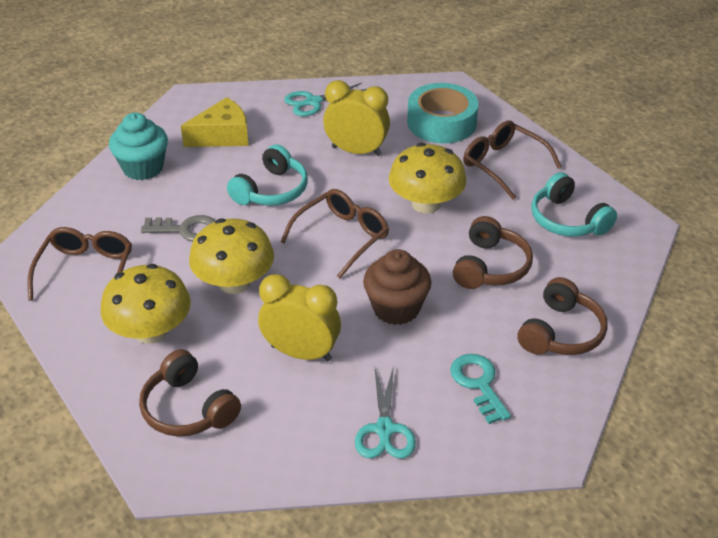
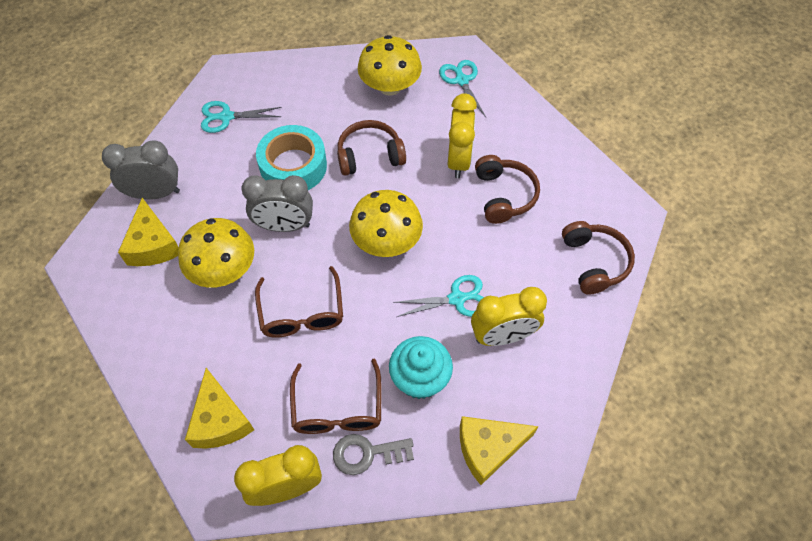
brown cupcake: [363,249,431,325] = 1 -> none = 0
brown glasses: [28,227,132,301] [280,189,389,278] [463,120,562,200] = 3 -> [255,266,343,338] [290,358,382,434] = 2
grey clock: none = 0 -> [102,140,180,200] [241,175,313,232] = 2
turquoise headphones: [227,144,308,206] [531,172,617,237] = 2 -> none = 0
turquoise key: [450,354,511,424] = 1 -> none = 0
turquoise scissors: [284,83,367,116] [355,366,416,458] = 2 -> [201,101,282,133] [393,275,484,317] [439,60,486,117] = 3
yellow cheese: [181,97,249,147] = 1 -> [118,198,179,266] [185,368,254,449] [460,416,539,485] = 3
yellow clock: [258,274,341,361] [323,80,390,156] = 2 -> [234,445,322,506] [448,93,477,178] [471,287,547,346] = 3

